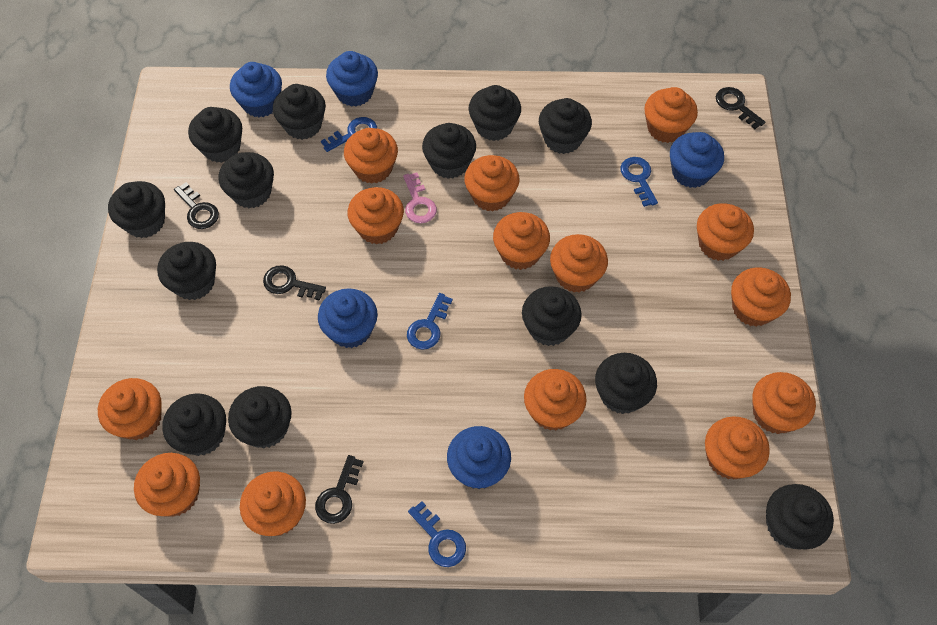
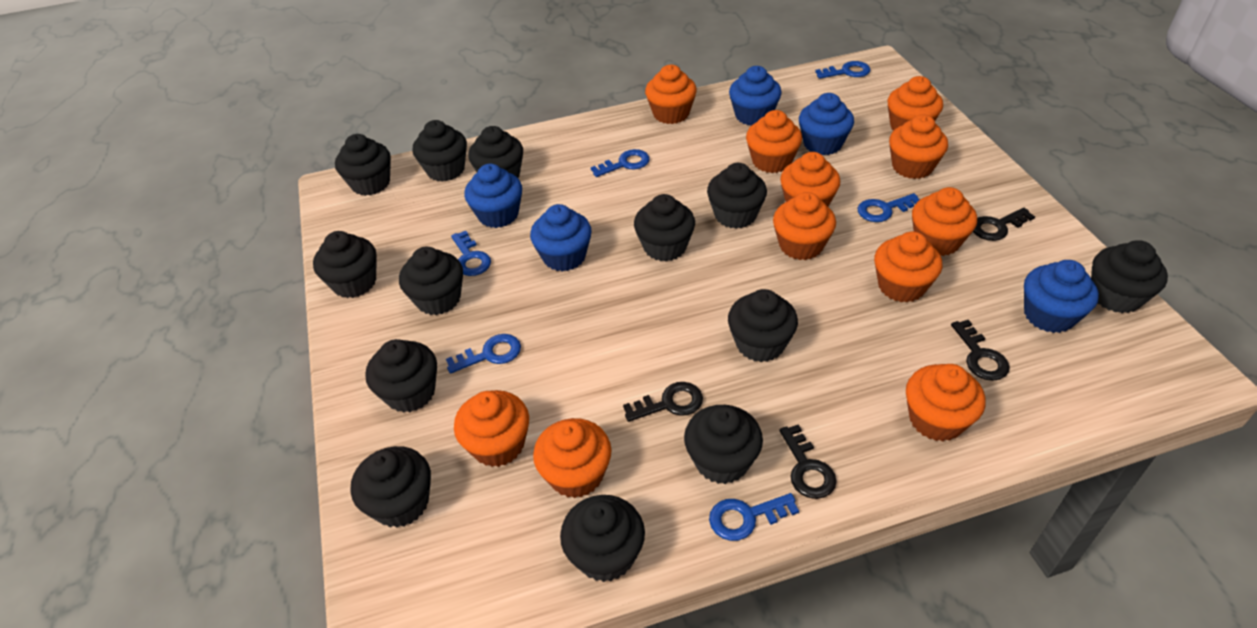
blue key: [321,117,377,152] [407,293,453,350] [408,501,466,567] [620,157,658,207] = 4 -> [446,334,521,374] [451,231,491,276] [591,149,650,177] [709,493,799,541] [815,61,870,79] [858,193,919,222] = 6
orange cupcake: [98,378,162,440] [134,453,200,517] [240,472,306,536] [344,128,398,184] [348,187,404,244] [464,155,520,212] [493,212,550,270] [524,369,586,430] [550,234,608,293] [644,87,698,143] [697,203,754,261] [705,416,770,479] [731,267,791,327] [752,372,816,434] = 14 -> [454,390,529,467] [533,418,612,498] [645,65,697,124] [746,110,802,173] [773,192,836,260] [780,152,840,206] [874,231,942,303] [888,76,943,130] [889,115,948,179] [906,364,985,441] [912,187,977,256] = 11
pink key: [403,173,437,223] = 1 -> none = 0

